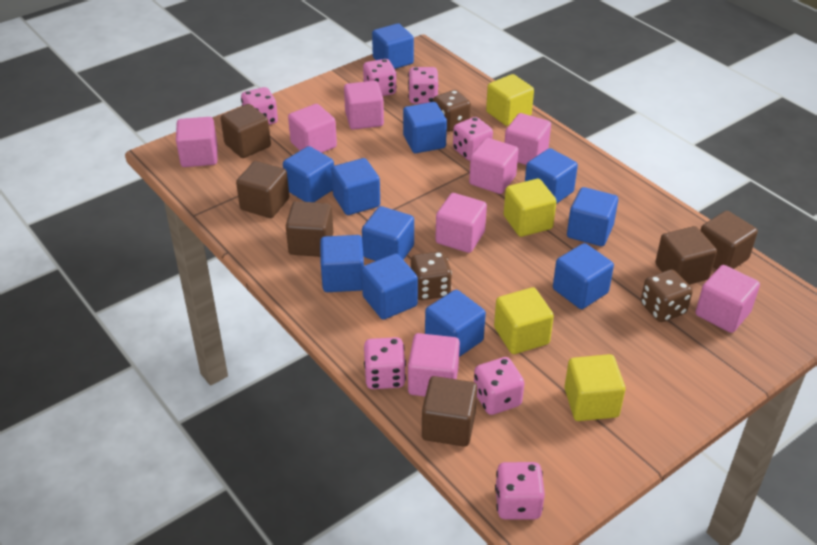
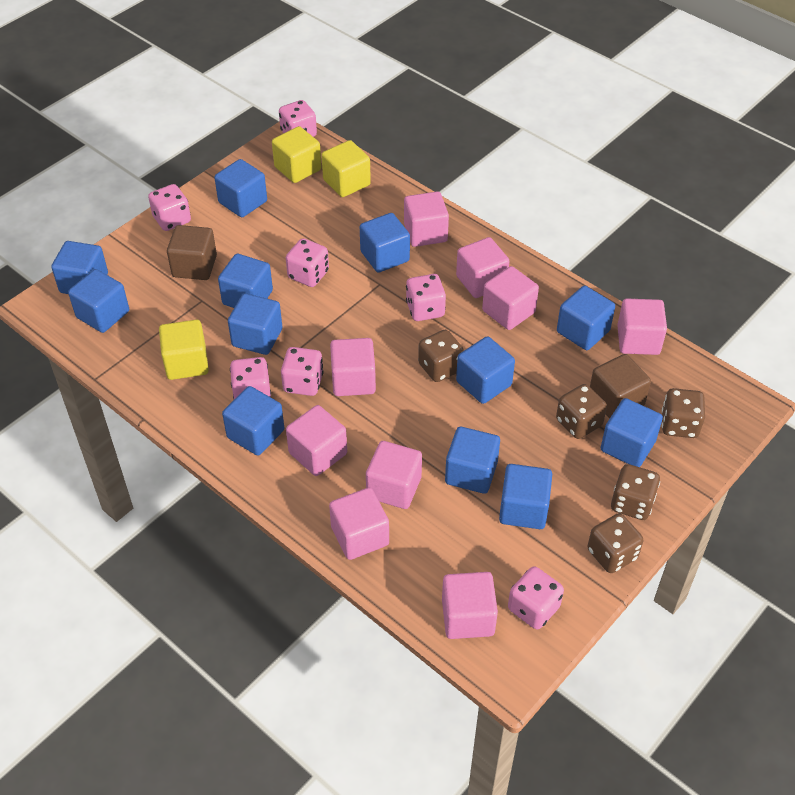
blue cube: [283,146,334,202] [320,235,364,292] [331,158,380,215] [361,254,418,320] [362,206,414,261] [372,23,414,69] [403,102,447,153] [425,290,486,357] [525,148,578,204] [553,243,614,309] [567,187,618,246] = 11 -> [51,241,108,294] [68,269,129,333] [214,159,267,217] [218,254,273,308] [222,386,284,456] [228,293,282,355] [360,213,410,273] [445,427,500,494] [456,336,515,404] [499,464,552,529] [557,286,615,350] [601,398,663,467] = 12
brown cube: [221,104,271,158] [236,161,289,218] [286,201,333,257] [422,376,477,447] [655,226,717,285] [700,211,758,269] = 6 -> [167,225,217,280] [590,354,651,419] = 2
brown dice: [411,251,452,300] [433,90,471,132] [641,269,693,322] = 3 -> [418,330,464,382] [556,384,607,439] [587,513,643,573] [611,464,660,520] [662,388,705,438] = 5
pink cube: [176,117,217,167] [288,104,337,153] [344,81,384,130] [408,333,460,396] [435,193,487,253] [469,138,519,194] [505,113,551,165] [695,265,760,333] = 8 -> [286,405,347,476] [329,488,389,560] [330,338,376,396] [366,441,422,509] [404,191,449,247] [442,572,498,639] [456,237,510,298] [482,266,539,330] [617,299,667,355] = 9
yellow cube: [486,74,534,126] [494,287,554,354] [504,179,557,237] [564,354,626,421] = 4 -> [159,320,209,380] [272,126,322,183] [322,140,371,197] = 3

